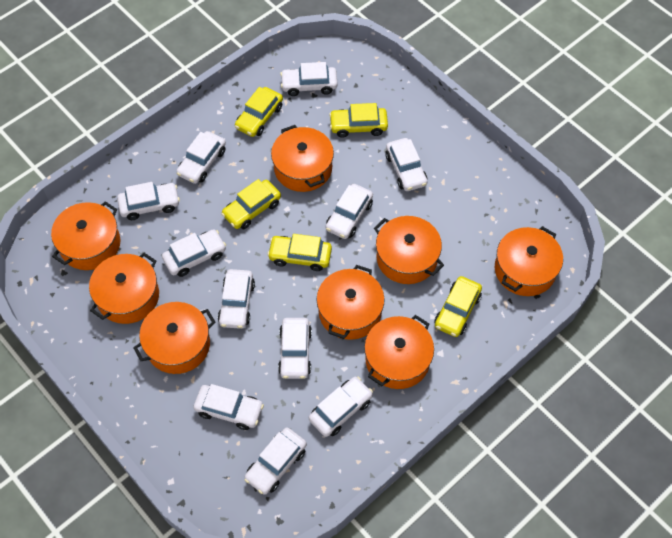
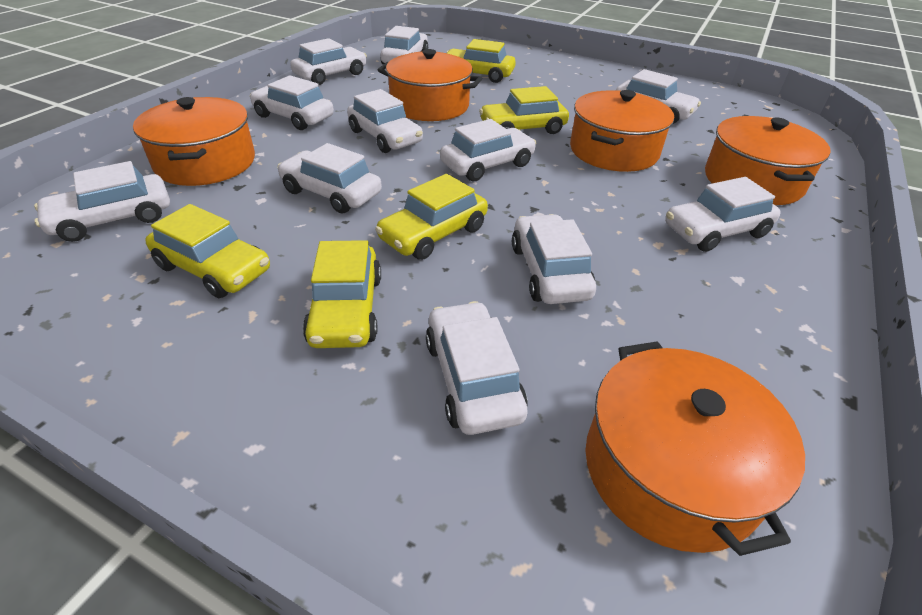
orange pot: [51,201,120,270] [89,253,159,324] [133,302,216,374] [271,125,334,192] [317,265,385,340] [364,315,434,389] [374,216,444,284] [495,226,563,296] = 8 -> [133,97,255,186] [378,49,482,121] [570,90,674,172] [585,341,805,556] [705,116,831,205] = 5

